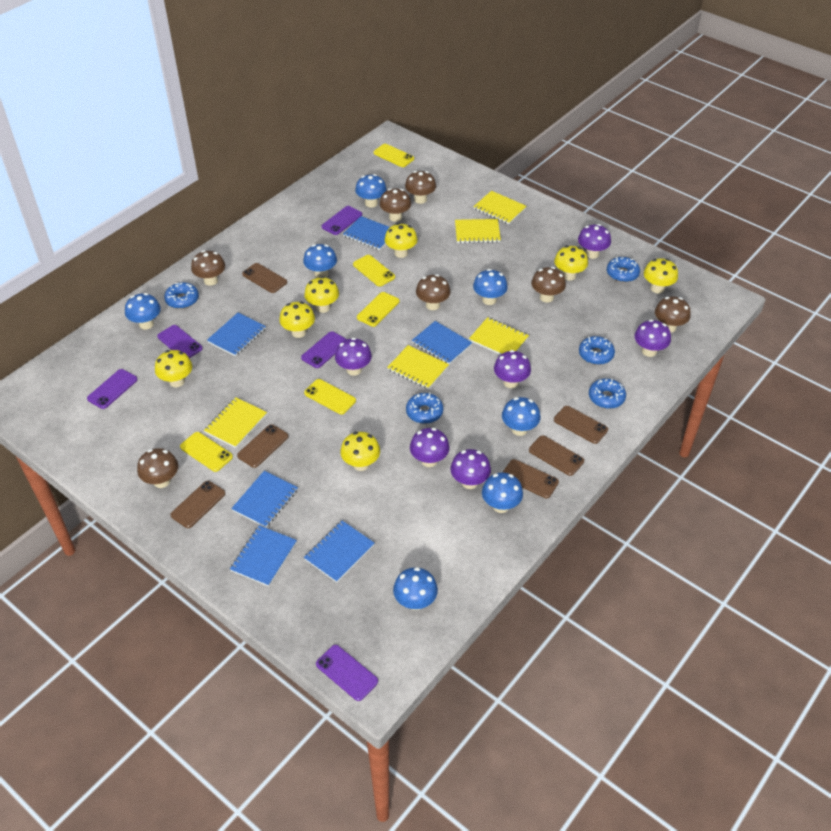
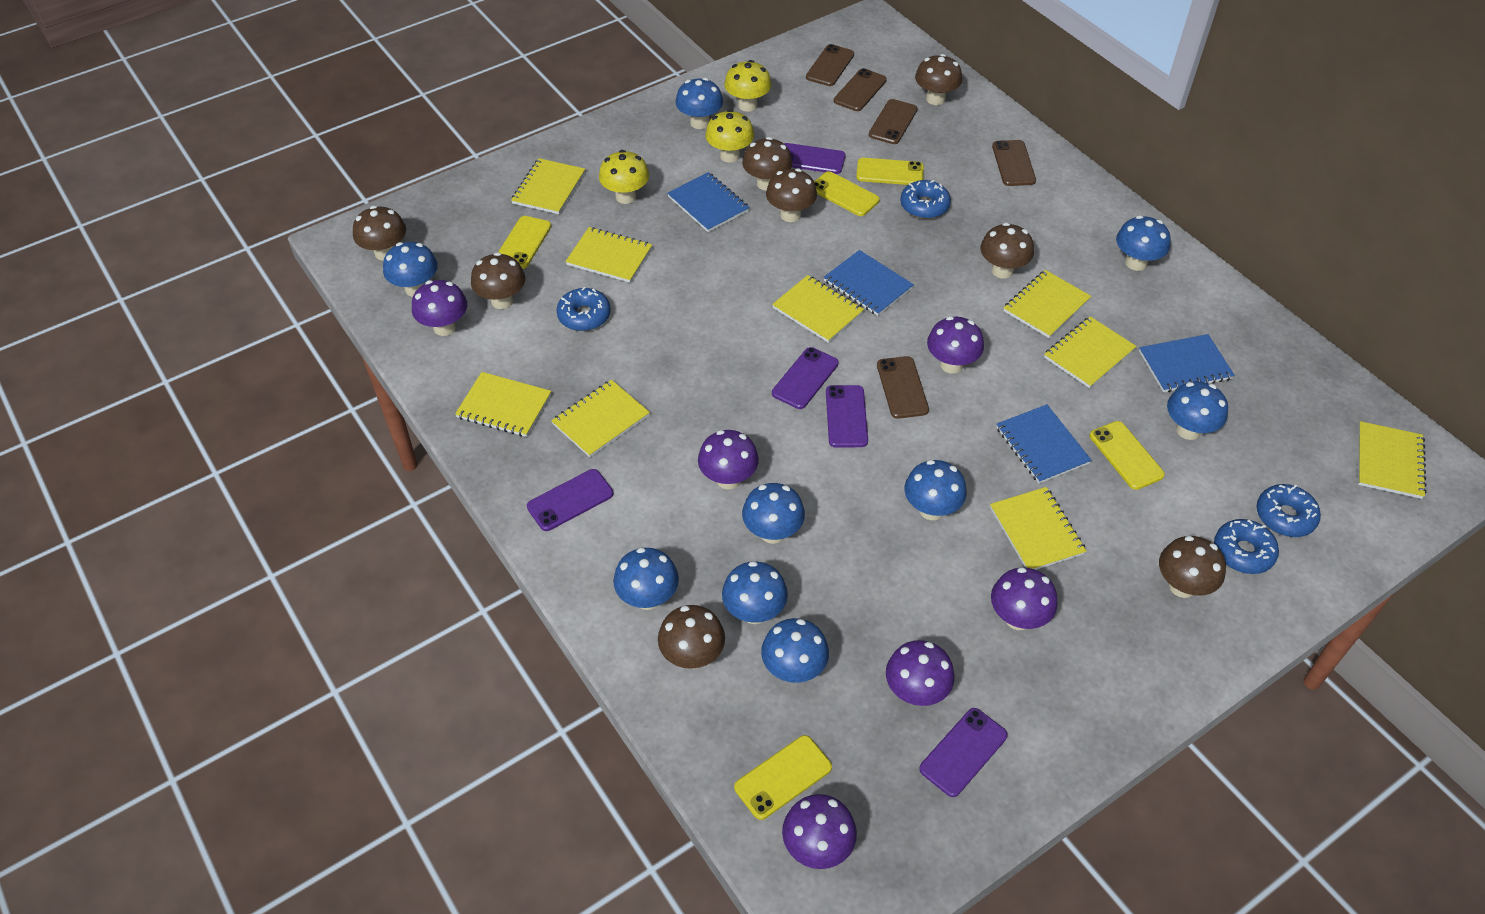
blue donut: [164,282,199,309] [406,393,443,424] [579,336,615,365] [589,378,626,409] [607,257,640,282] = 5 -> [557,287,611,331] [900,180,951,219] [1214,519,1279,574] [1257,484,1321,537] = 4
blue mushroom: [125,293,161,329] [303,244,337,278] [355,174,387,208] [393,567,438,610] [473,269,508,305] [482,473,523,513] [502,397,541,436] = 7 -> [383,242,438,297] [613,547,679,610] [675,78,723,129] [722,561,788,624] [742,483,805,544] [761,618,829,683] [904,460,967,520] [1116,216,1171,271] [1167,381,1228,440] = 9
blue notebook: [207,313,266,357] [230,525,297,586] [231,471,298,528] [304,521,374,583] [343,216,390,250] [412,321,472,364] = 6 -> [667,172,750,232] [824,250,914,316] [996,404,1092,484] [1139,334,1235,392] = 4
brown mushroom: [137,448,178,488] [191,250,225,286] [380,188,411,222] [405,171,436,204] [416,274,451,310] [531,267,566,303] [655,296,691,333] = 7 -> [353,206,406,261] [471,252,525,309] [658,605,725,669] [742,137,792,191] [766,168,817,222] [915,54,962,105] [980,223,1034,279] [1159,536,1226,598] = 8
brown phone: [170,481,225,528] [237,424,289,468] [242,263,287,293] [502,459,559,498] [529,435,584,476] [554,406,608,444] = 6 -> [806,44,854,86] [834,68,887,111] [869,99,918,144] [877,356,929,419] [992,140,1036,186] = 5
yellow mushroom: [155,350,192,387] [279,301,315,338] [304,276,339,313] [340,432,380,471] [385,223,418,258] [554,246,588,281] [644,258,678,293] = 7 -> [599,150,649,204] [705,109,754,163] [724,60,772,112] = 3
yellow notebook: [204,397,267,448] [387,345,449,389] [455,219,501,243] [469,317,529,355] [473,191,526,224] = 5 -> [455,372,551,437] [511,158,585,214] [551,380,650,457] [565,227,652,283] [772,275,864,343] [990,487,1086,570] [1004,270,1091,338] [1044,316,1136,388] [1358,421,1427,499] = 9

